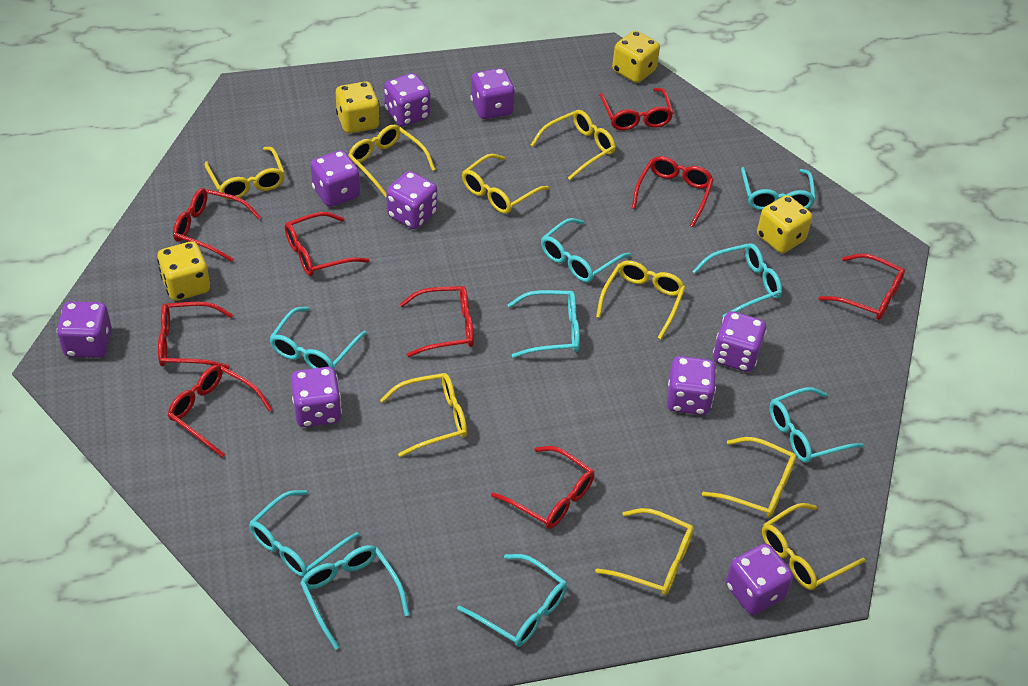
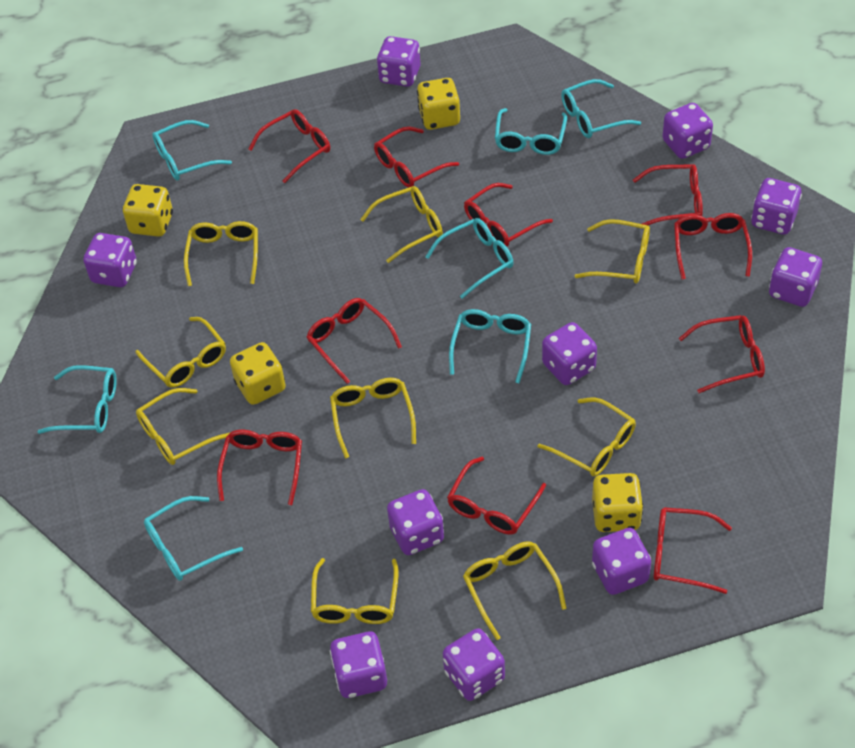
purple dice: [57,301,112,358] [291,367,342,427] [311,150,360,207] [384,73,431,126] [386,171,437,229] [470,68,515,119] [667,356,717,415] [713,311,767,372] [726,543,793,615] = 9 -> [83,233,137,287] [330,631,387,698] [377,36,420,87] [387,489,444,555] [443,628,505,701] [542,322,597,385] [592,528,651,595] [662,103,713,159] [751,178,802,235] [769,247,822,307] = 10
red glasses: [158,302,233,369] [168,365,272,457] [173,188,261,262] [284,212,370,276] [400,286,474,357] [491,446,595,529] [599,88,674,130] [632,156,714,227] [819,253,905,320] = 9 -> [217,430,302,505] [249,109,330,183] [306,298,402,384] [374,127,459,188] [447,457,546,535] [464,183,553,247] [633,164,703,225] [654,507,732,594] [674,213,752,280] [679,315,765,393] = 10
turquoise glasses: [249,490,359,577] [269,307,367,369] [300,545,410,650] [457,554,567,647] [507,290,580,358] [541,218,631,282] [692,243,782,318] [741,167,816,210] [769,387,864,463] = 9 -> [38,365,117,434] [144,496,243,581] [152,120,232,180] [425,218,514,299] [449,309,531,383] [495,108,567,155] [561,79,641,138] = 7

